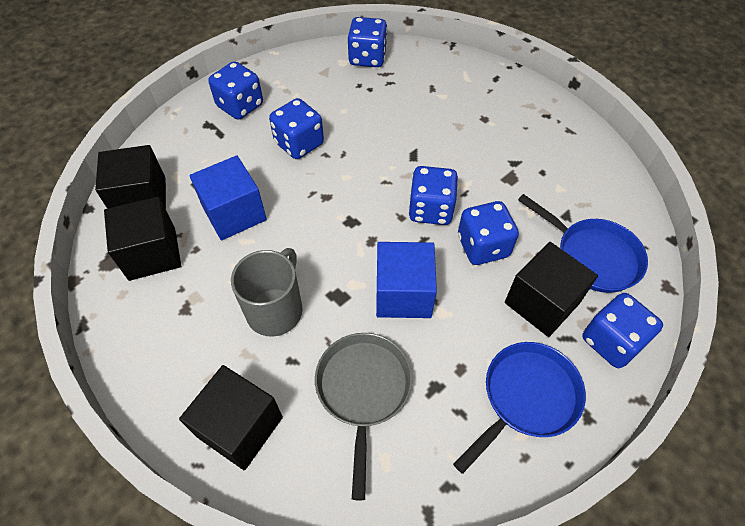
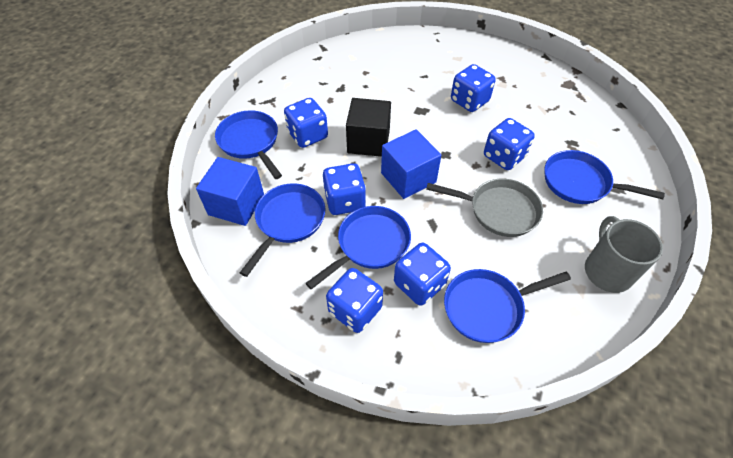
black cube: [95,145,166,209] [104,197,181,281] [179,365,283,470] [505,242,598,337] = 4 -> [346,98,391,157] = 1
blue pan: [453,342,586,474] [518,194,648,293] = 2 -> [215,110,282,179] [240,184,325,277] [305,206,411,289] [444,269,571,343] [544,150,665,204] = 5

